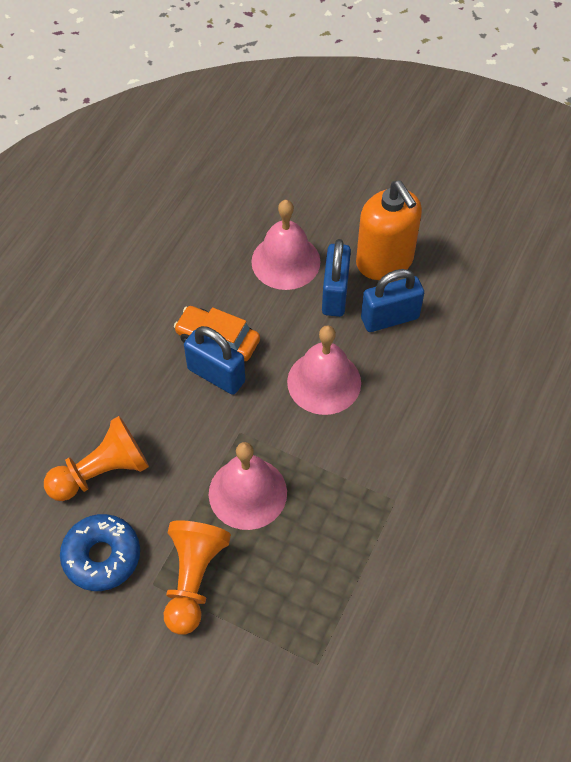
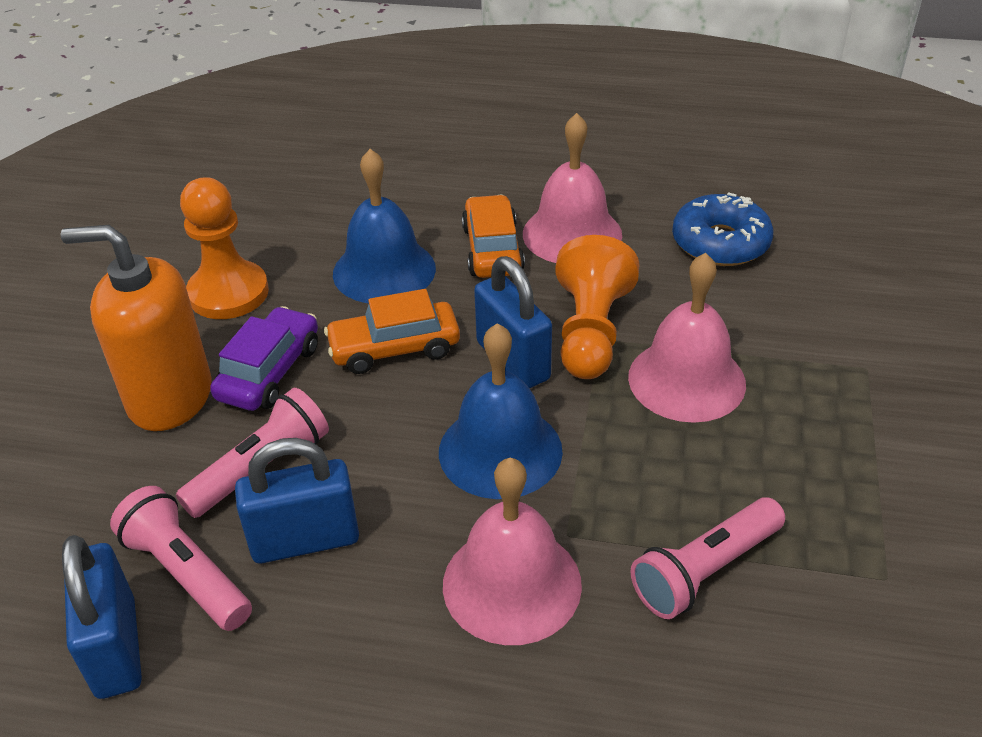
blue bell: none = 0 -> [333,149,436,303] [439,323,563,499] = 2
orange car: [174,306,260,361] = 1 -> [324,289,460,374] [462,195,525,278] = 2
pink flashlight: none = 0 -> [110,486,252,631] [176,388,329,518] [631,497,785,619] = 3
purple car: none = 0 -> [210,306,318,411] = 1

